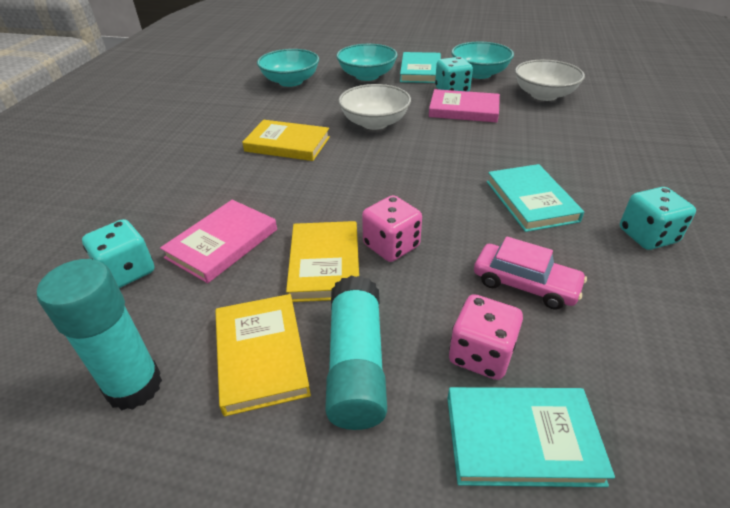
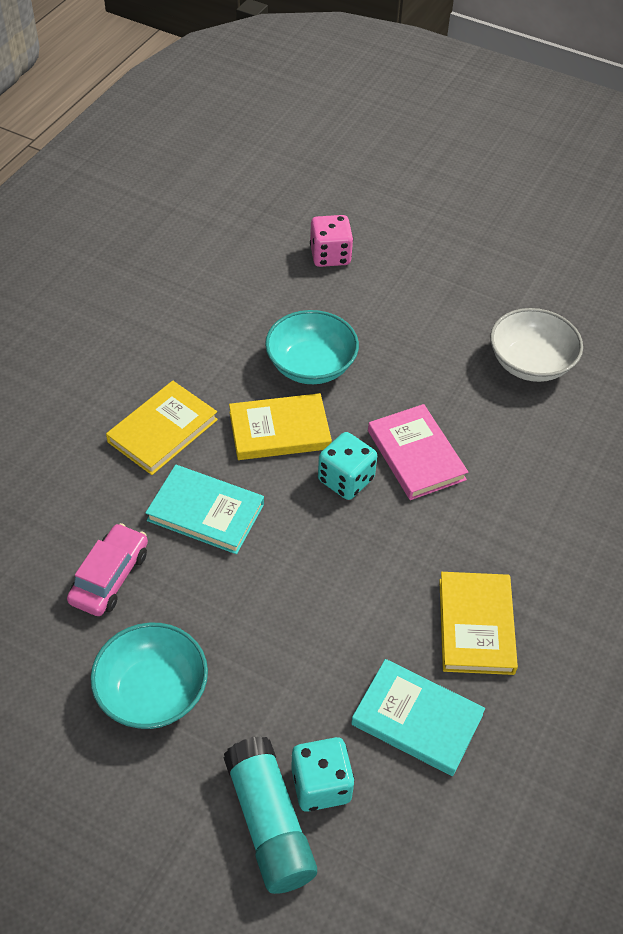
pink book: [160,200,277,283] [429,89,500,122] = 2 -> [368,404,468,500] = 1
pink dice: [362,195,422,262] [449,294,523,380] = 2 -> [310,215,353,267] = 1
turquoise book: [400,52,441,83] [447,387,615,487] [487,164,584,232] = 3 -> [146,465,264,554] [351,659,485,776] = 2
turquoise bowl: [257,49,319,87] [336,44,398,81] [451,42,514,79] = 3 -> [90,622,208,729] [265,310,359,384] = 2
turquoise dice: [82,219,155,288] [435,57,473,92] [620,187,696,250] = 3 -> [291,737,355,812] [318,432,377,500] = 2
turquoise glue stick: [37,259,162,410] [325,276,387,430] = 2 -> [224,736,317,894] = 1
white bowl: [338,84,411,130] [515,60,585,101] = 2 -> [490,308,583,382] = 1

